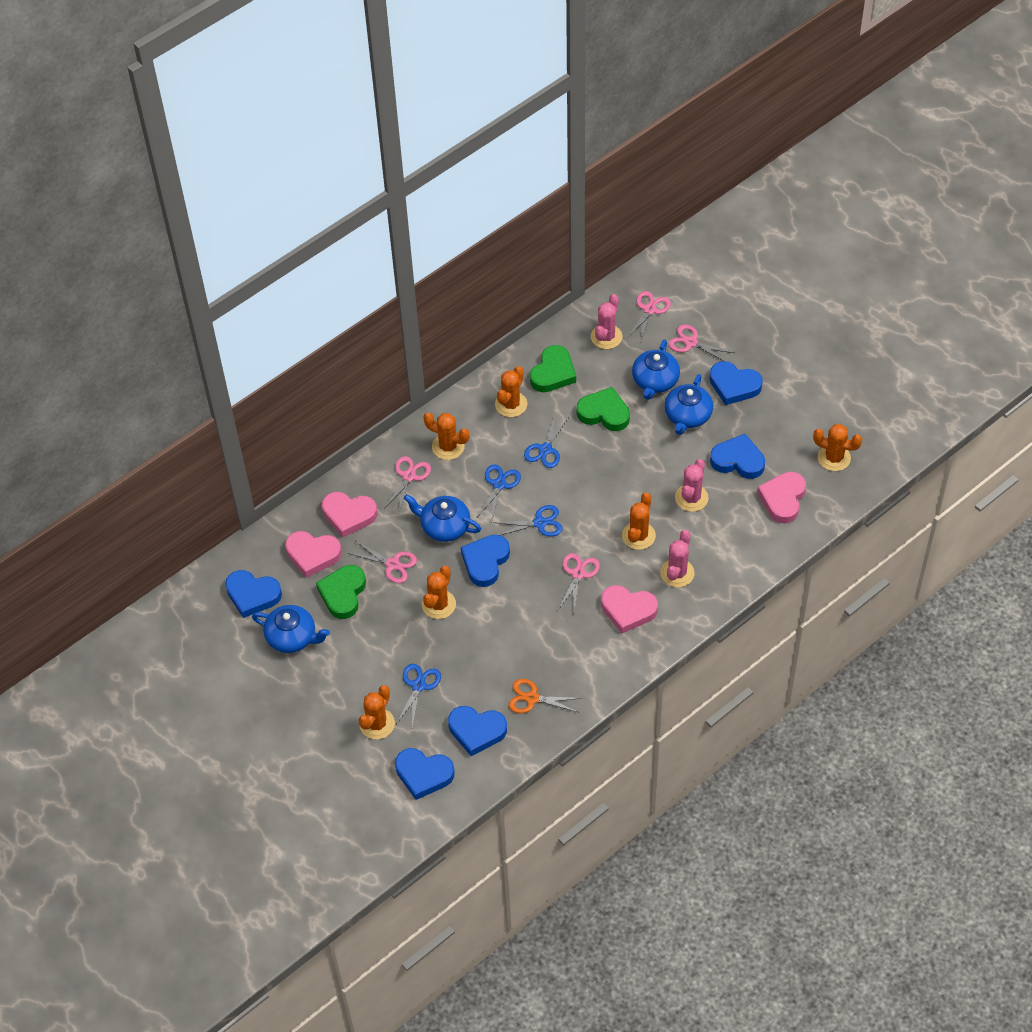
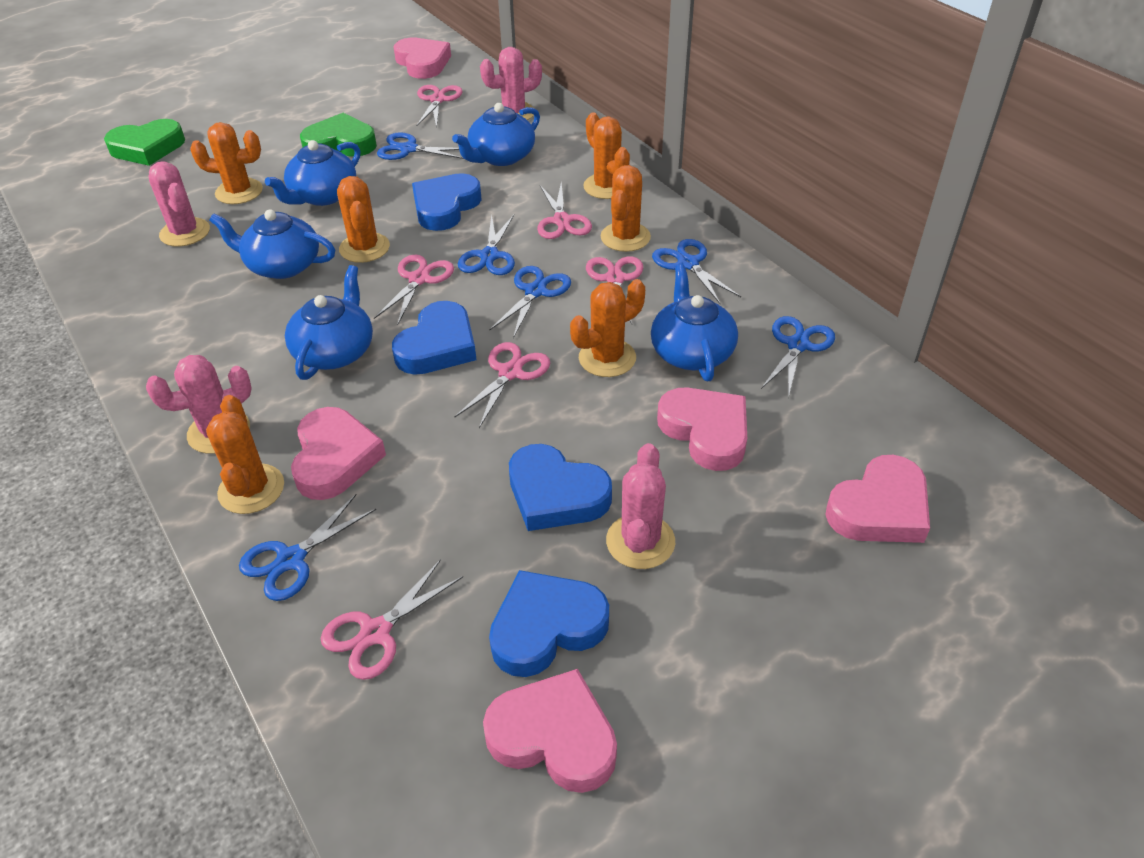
blue heart: [225,570,282,618] [395,748,455,800] [448,706,507,756] [461,535,510,587] [709,361,763,405] [710,434,765,479] = 6 -> [392,301,476,375] [412,173,482,231] [489,570,609,677] [509,444,612,531] = 4
blue scissors: [396,664,441,727] [477,464,521,520] [493,505,563,537] [524,415,570,468] = 4 -> [239,494,376,601] [377,132,464,160] [458,214,515,275] [490,266,571,338] [652,239,741,304] [761,316,835,398] = 6
blue teapot: [252,605,330,653] [404,494,481,542] [632,339,680,400] [665,374,713,435] = 4 -> [209,209,335,279] [265,140,360,206] [285,265,373,380] [452,103,540,166] [651,264,738,381] = 5
green heart: [316,565,366,619] [530,345,576,392] [577,387,630,431] = 3 -> [104,119,185,166] [300,113,377,157] = 2
orange scissors: [509,679,581,713] = 1 -> none = 0
pink cactus: [591,294,622,349] [660,530,695,587] [675,459,708,512] = 3 -> [146,355,252,454] [149,161,210,247] [480,47,542,120] [606,443,675,569] = 4
pink heart: [285,531,342,578] [322,492,377,537] [601,585,658,633] [757,472,806,523] = 4 -> [291,407,386,500] [394,38,451,79] [483,669,617,793] [657,388,747,471] [826,455,930,543] = 5
pink scissors: [348,541,417,583] [384,456,431,514] [558,553,600,610] [627,291,671,344] [669,324,734,361] = 5 -> [320,559,463,680] [374,255,454,325] [416,85,463,128] [454,342,550,428] [537,182,592,239] [586,256,643,324] = 6

